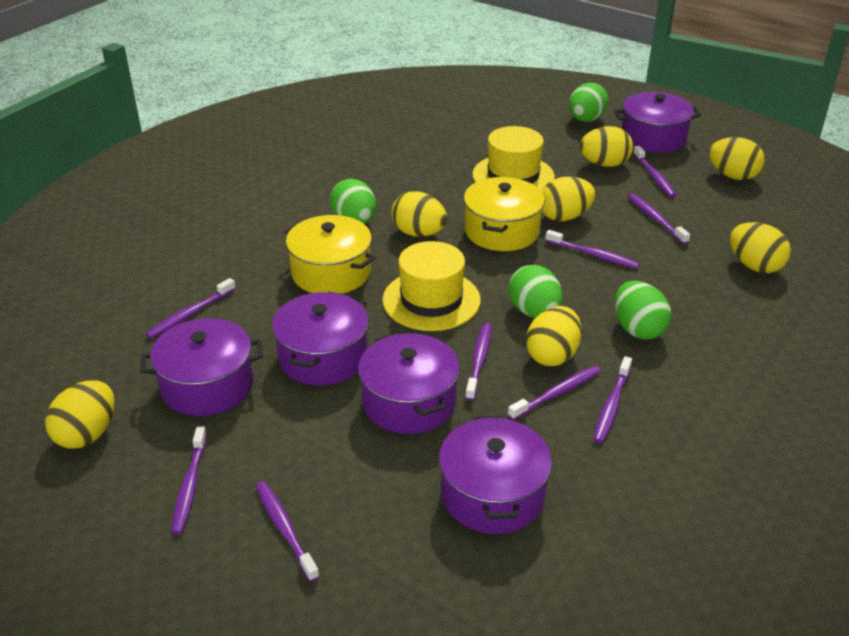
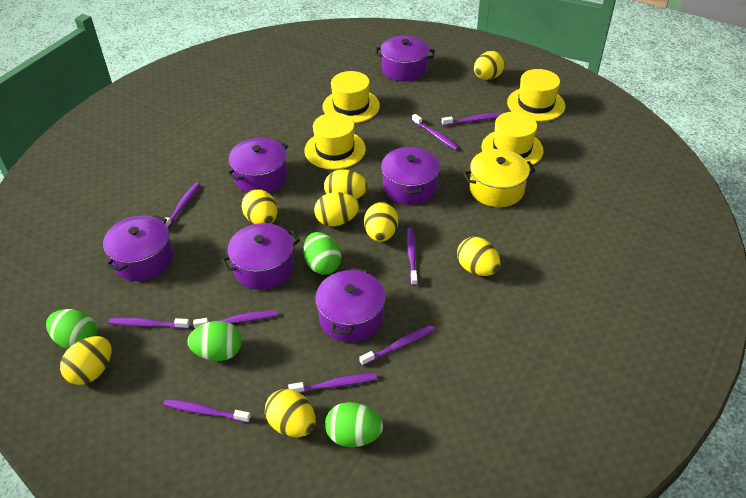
purple pot: [140,318,263,416] [272,292,368,386] [358,333,460,434] [439,416,552,534] [614,92,701,153] = 5 -> [103,215,173,281] [221,223,300,290] [227,138,288,193] [315,268,385,343] [375,36,435,81] [381,146,440,205] = 6
yellow egg: [45,380,115,449] [391,191,447,237] [526,306,582,366] [541,176,595,221] [580,126,633,167] [709,137,765,180] [730,222,791,273] = 7 -> [60,336,112,385] [241,189,277,224] [265,389,316,437] [314,192,359,226] [324,170,368,199] [364,202,398,242] [457,237,500,276] [474,51,505,80] = 8
yellow hat: [382,241,481,331] [472,126,555,191] = 2 -> [304,113,366,170] [322,71,380,123] [481,112,544,167] [507,69,565,122] = 4
yellow pot: [285,215,376,294] [464,177,545,251] = 2 -> [463,149,536,207] = 1

